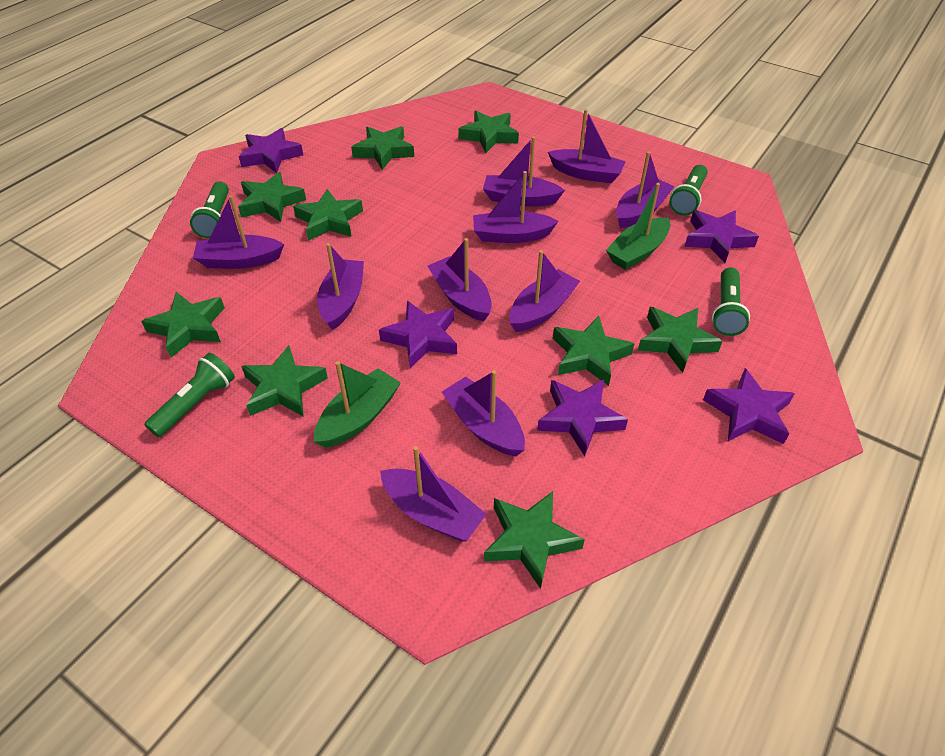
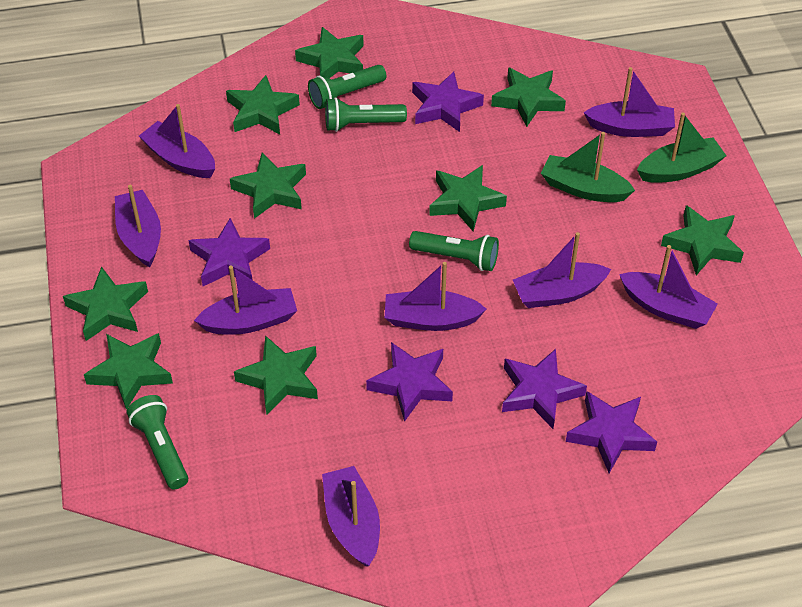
purple boat: [193,195,284,269] [318,243,364,330] [380,446,486,542] [428,238,492,321] [442,370,525,456] [473,171,558,243] [483,136,565,207] [510,250,580,332] [548,109,626,183] [616,151,675,228] = 10 -> [115,185,161,267] [139,104,215,178] [194,266,297,335] [322,466,380,567] [385,262,487,331] [513,232,611,308] [583,67,675,137] [619,245,718,329] = 8

